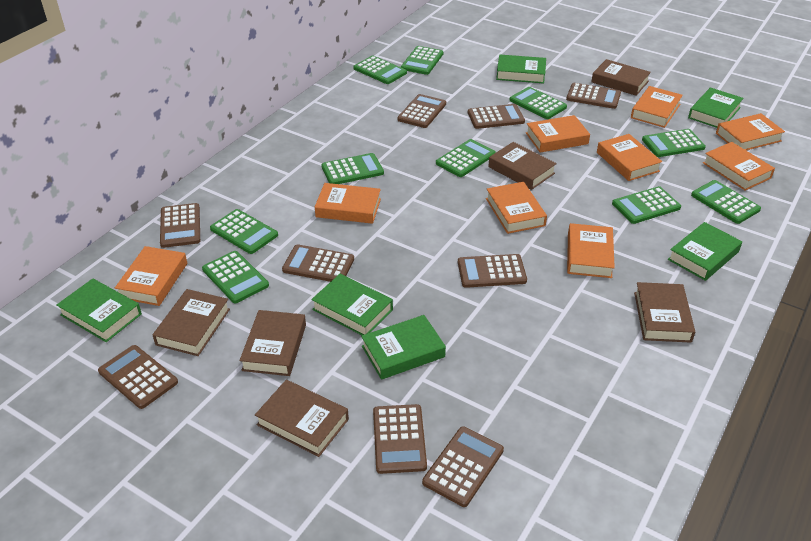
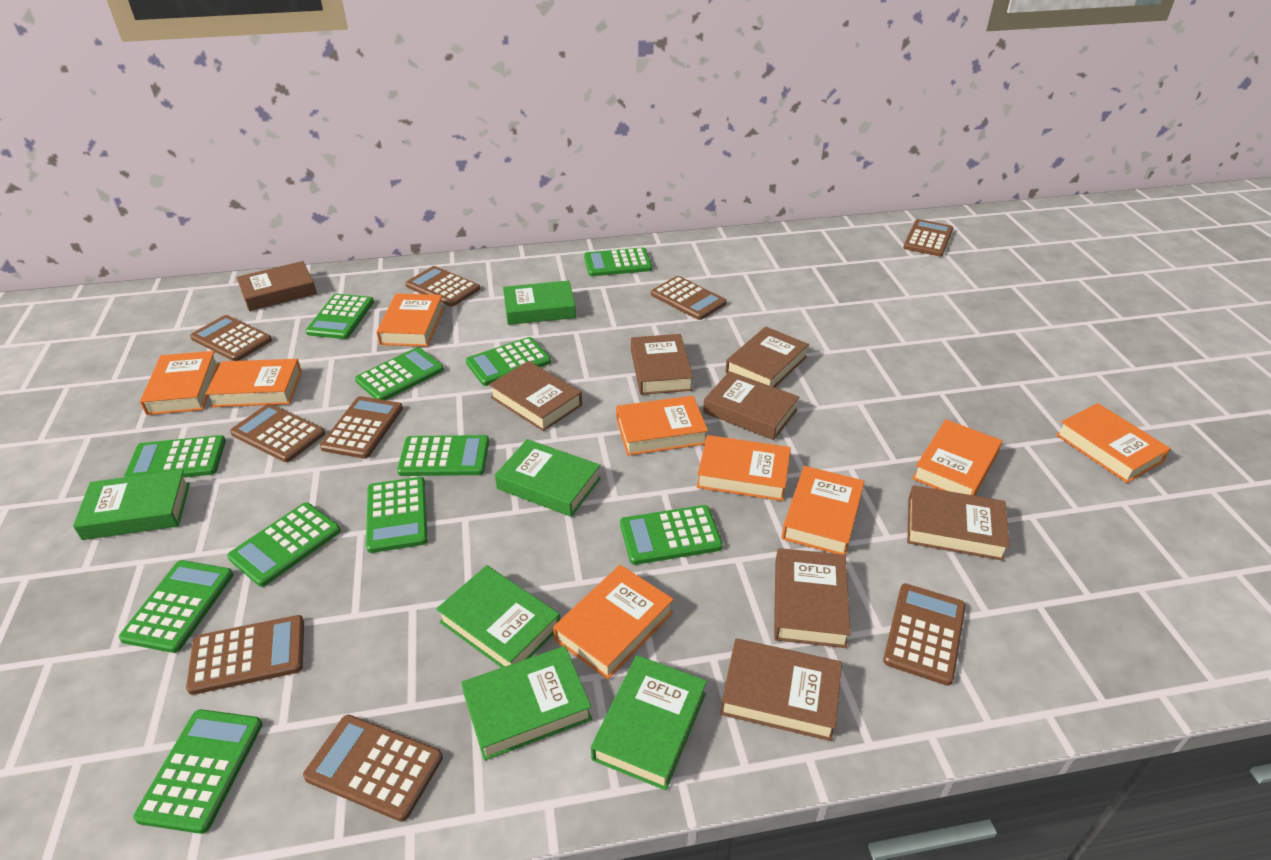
brown book: [153,289,230,356] [240,310,306,376] [255,380,349,457] [488,142,557,190] [591,59,651,96] [634,282,695,343] = 6 -> [236,261,317,311] [489,361,582,431] [631,334,693,395] [703,371,799,440] [720,638,842,741] [725,327,809,387] [774,548,851,648] [907,485,1010,561] = 8
green calculator: [202,251,269,303] [210,209,278,254] [321,153,384,184] [353,56,407,84] [401,46,443,75] [436,139,496,177] [510,87,567,119] [612,186,681,224] [642,129,706,157] [691,180,761,224] = 10 -> [119,560,233,653] [124,435,226,478] [133,709,263,834] [227,502,341,587] [305,294,374,339] [355,347,444,400] [366,477,428,553] [397,435,489,476] [466,337,551,386] [584,247,652,276] [620,505,723,565] = 11

